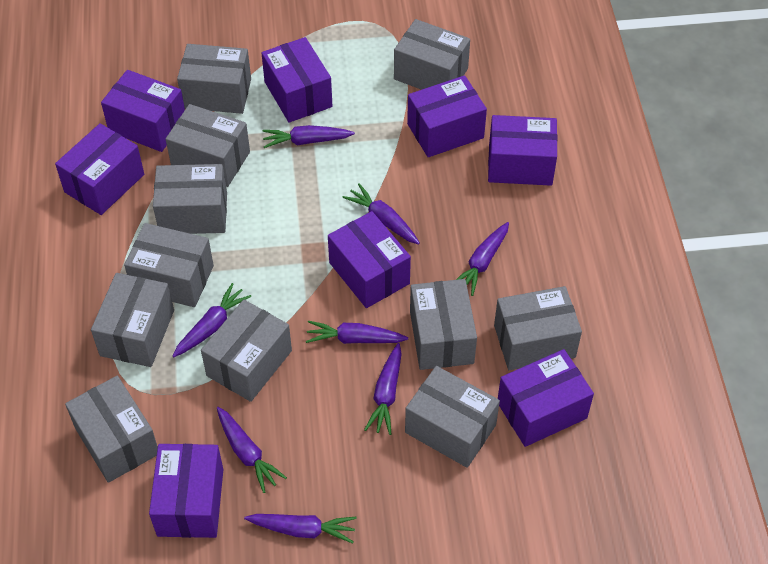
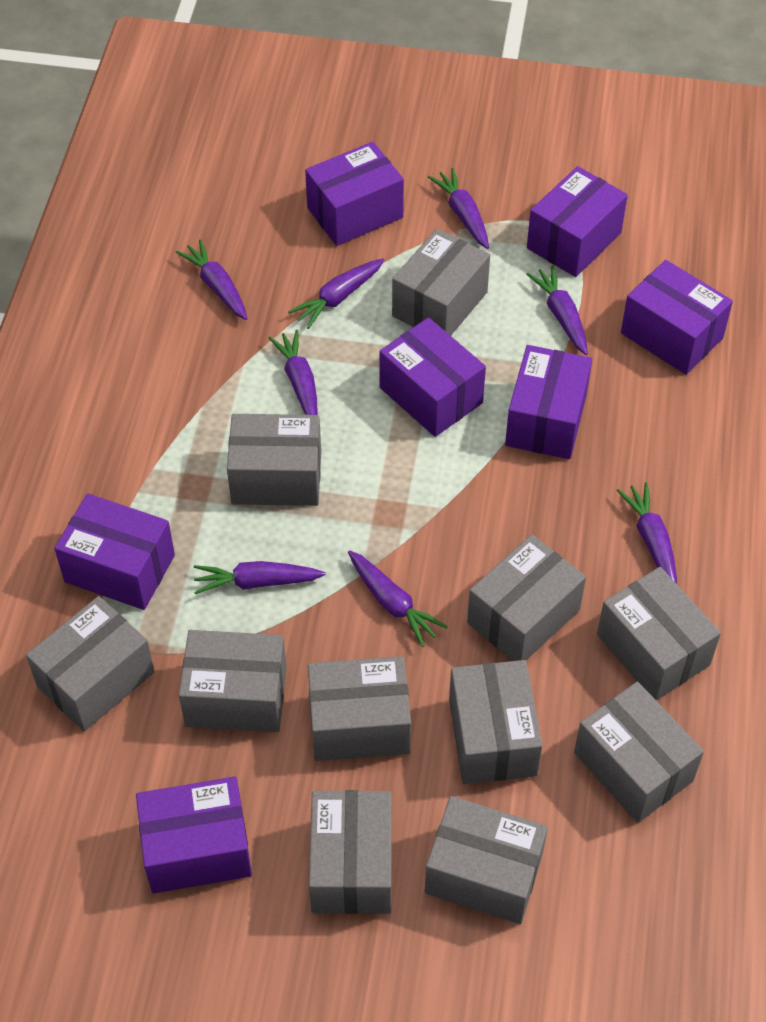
purple box: [55,123,144,215] [101,70,185,152] [149,444,223,538] [261,37,332,123] [328,211,411,308] [407,75,487,157] [488,115,557,186] [498,349,594,447] = 8 -> [54,493,175,610] [136,777,252,893] [305,142,404,246] [379,317,486,437] [505,345,592,459] [527,166,628,277] [621,260,733,375] = 7

